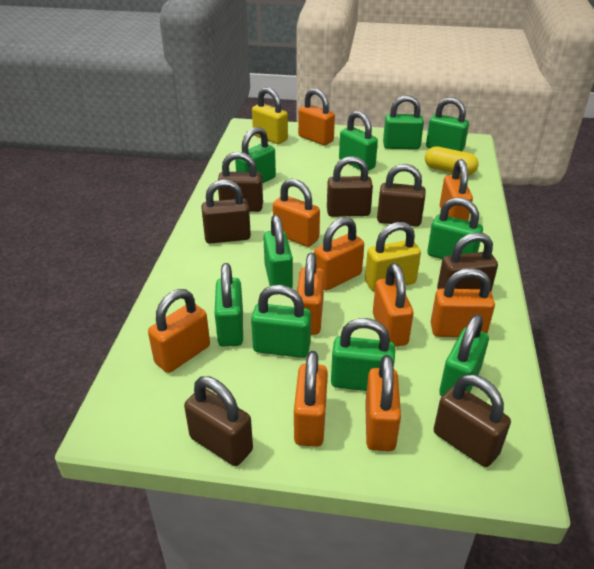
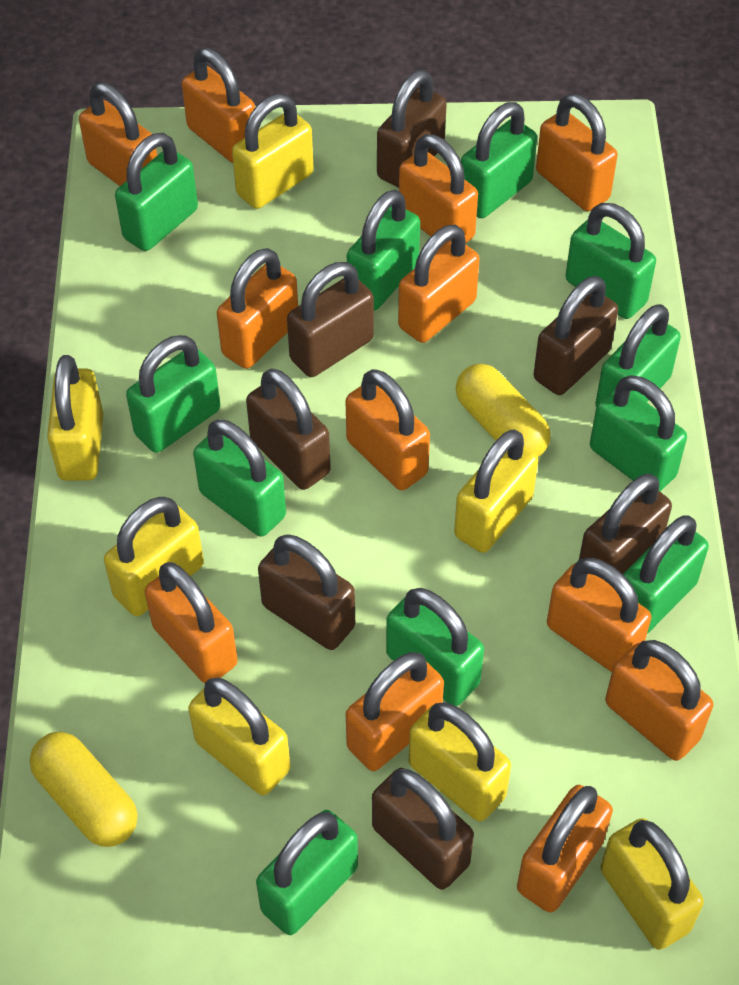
green padlock: [215,263,243,347] [235,127,276,183] [251,285,311,358] [263,215,293,288] [331,318,395,391] [339,111,378,171] [383,95,424,149] [426,97,469,151] [427,197,483,259] [439,314,489,396] = 10 -> [115,133,198,251] [126,335,220,453] [193,419,286,537] [256,810,358,935] [347,190,420,311] [386,588,484,706] [461,102,537,218] [565,203,656,319] [590,375,687,491] [595,304,681,407] [623,515,709,634] = 11
orange padlock: [148,289,210,373] [273,179,320,247] [294,351,328,447] [297,253,324,335] [298,88,335,145] [314,217,364,290] [365,355,401,451] [373,263,414,347] [431,268,495,337] [440,159,473,221] = 10 -> [79,83,157,186] [145,562,238,683] [182,48,255,163] [217,248,298,369] [346,369,430,490] [346,652,444,771] [398,225,480,343] [399,134,478,246] [517,785,613,913] [536,94,618,211] [547,558,651,672] [605,640,713,761] = 12
yellow capsule: [425,146,479,175] = 1 -> [30,732,137,847] [456,364,551,457] = 2
yellow padlock: [252,87,288,144] [365,222,421,291] = 2 -> [47,355,103,481] [104,497,204,616] [188,677,290,795] [232,94,314,209] [409,702,511,822] [454,430,538,553] [600,818,704,950] = 7

